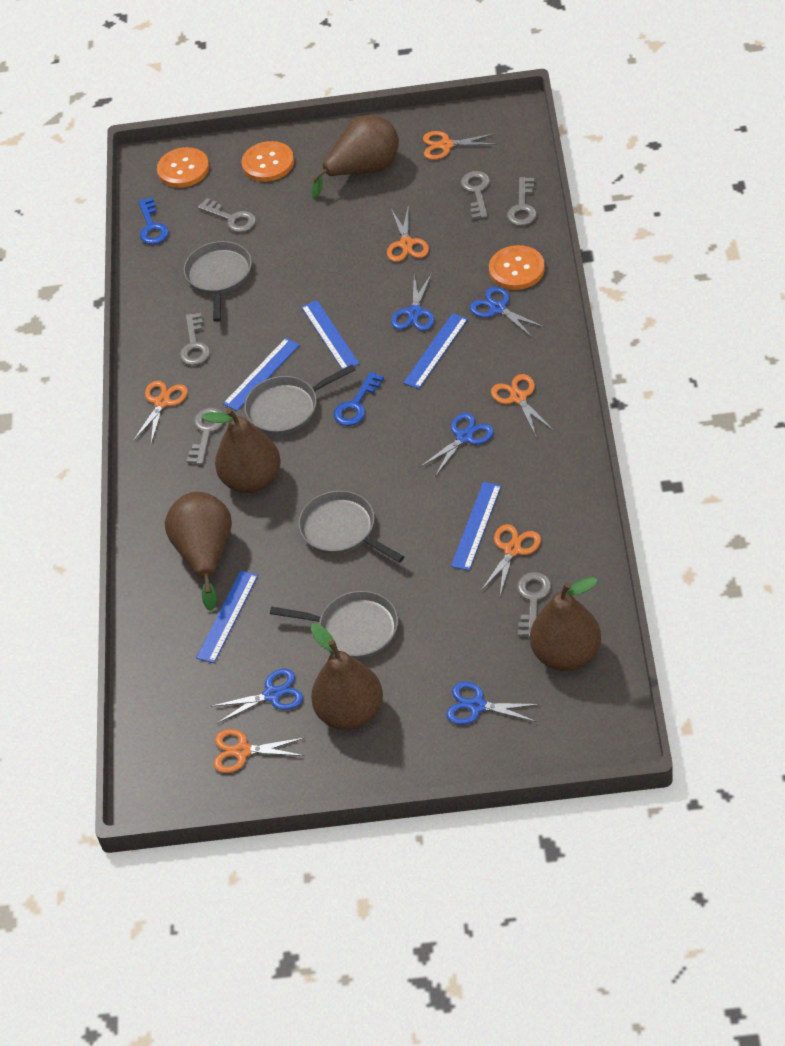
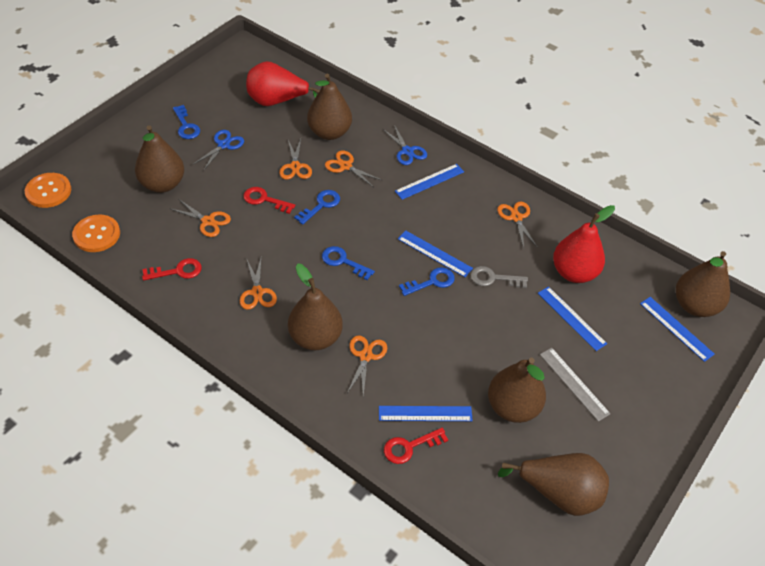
blue key: [138,197,169,244] [334,372,384,426] = 2 -> [173,105,200,139] [294,190,340,225] [322,246,375,280] [399,267,455,296] = 4
blue scissors: [211,668,303,723] [391,273,434,331] [420,413,494,476] [446,682,541,725] [469,287,544,337] = 5 -> [192,130,244,171] [383,125,427,165] = 2
brown pear: [165,492,232,611] [202,408,281,493] [311,115,399,198] [311,624,383,730] [530,577,601,671] = 5 -> [135,125,184,193] [288,263,343,350] [307,74,352,140] [488,358,546,423] [498,453,609,516] [676,251,730,317] = 6
grey key: [180,313,210,366] [187,408,224,465] [198,198,256,233] [461,171,490,219] [507,177,537,226] [517,572,551,637] = 6 -> [470,266,528,288] = 1
grey pan: [183,241,252,322] [244,365,355,435] [270,591,398,659] [298,490,404,563] = 4 -> none = 0
grey ruler: none = 0 -> [540,348,611,422] = 1
orange button: [157,147,209,188] [241,141,294,182] [489,245,545,290] = 3 -> [25,173,71,208] [72,214,120,252] = 2
red key: none = 0 -> [142,258,202,281] [243,187,295,214] [384,428,448,464] = 3
red pear: none = 0 -> [246,61,320,106] [553,205,615,283] = 2

